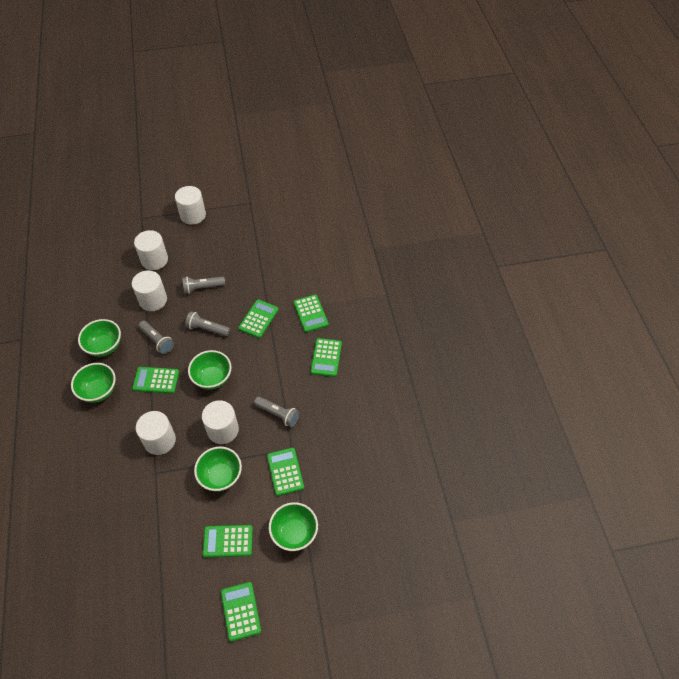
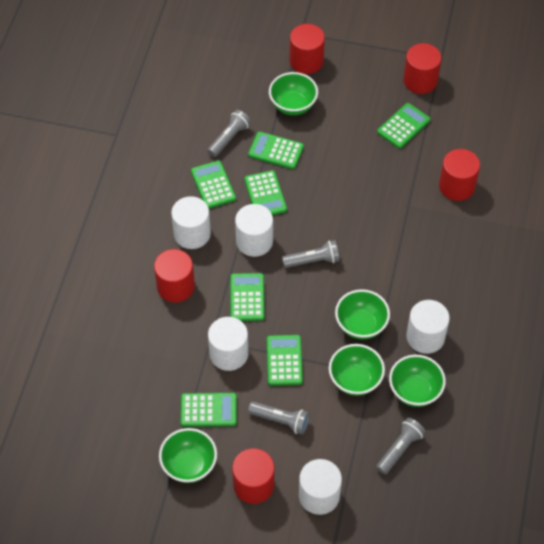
red cylinder: none = 0 -> [154,249,195,302] [232,448,275,504] [290,24,325,74] [403,43,442,94] [439,149,480,201] = 5

